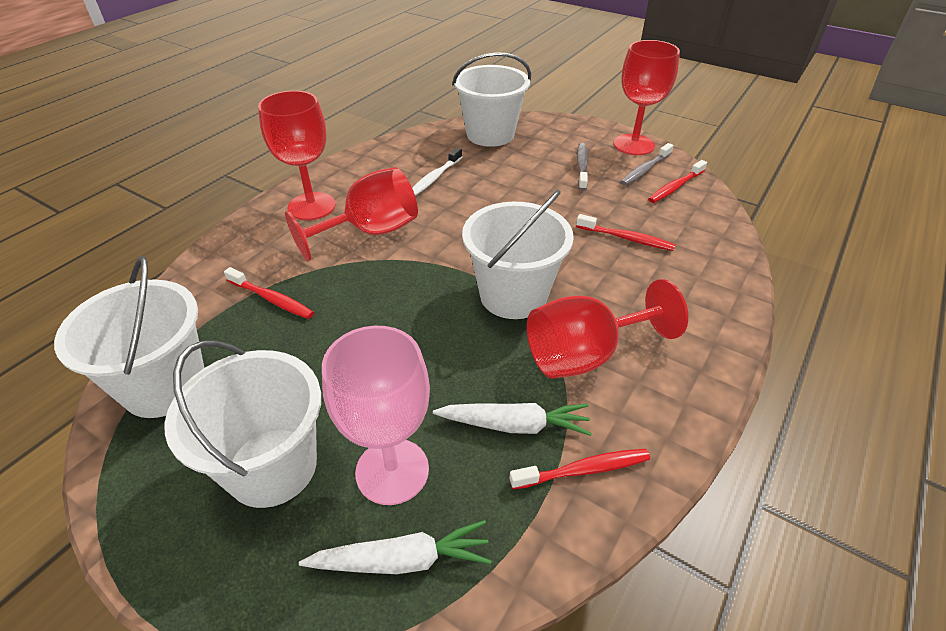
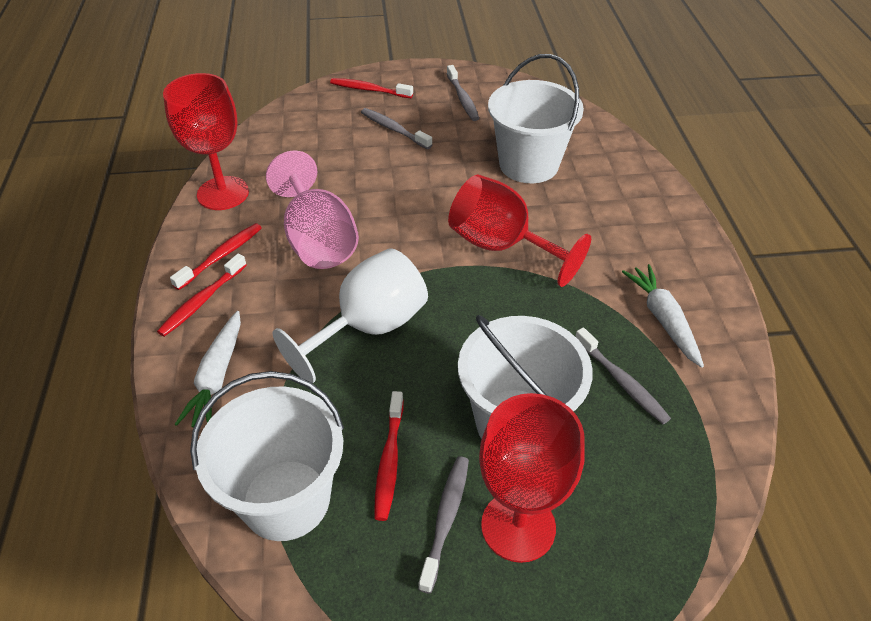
grey toothbrush: [577,143,588,191] [621,143,674,186] = 2 -> [361,108,432,149] [418,456,469,594] [447,65,479,121] [575,327,671,424] = 4
red goblet: [258,91,336,220] [285,167,418,261] [527,279,688,379] [614,40,680,155] = 4 -> [163,73,249,210] [448,174,591,287] [479,393,585,563] = 3
white bucket: [54,256,204,418] [165,340,321,508] [452,52,531,147] [462,190,574,319] = 4 -> [190,371,344,541] [458,315,593,439] [488,54,584,183] = 3
white goblet: none = 0 -> [273,248,428,383] = 1
white toothbrush: [412,148,462,196] = 1 -> none = 0

